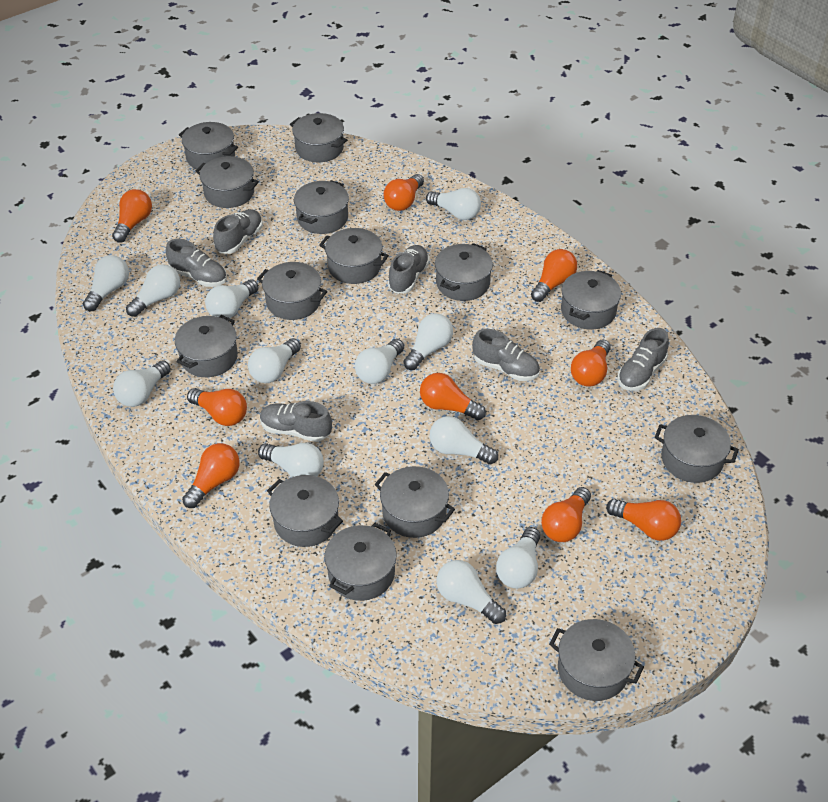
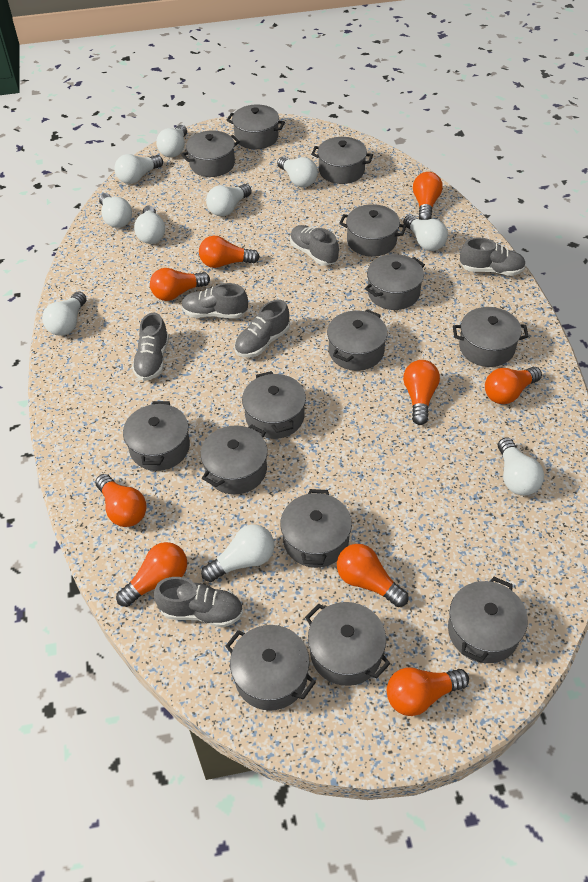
white light bulb: [83,255,129,311] [113,360,171,407] [126,264,180,317] [205,279,259,318] [248,338,301,383] [258,443,324,477] [355,339,404,384] [403,313,453,370] [426,188,481,220] [430,416,498,465] [437,560,506,624] [496,527,540,589] = 12 -> [42,292,87,336] [99,193,132,228] [114,154,163,184] [134,206,165,244] [156,125,187,157] [201,524,274,582] [206,184,252,216] [277,156,318,187] [403,215,448,251] [498,437,544,496] = 10

